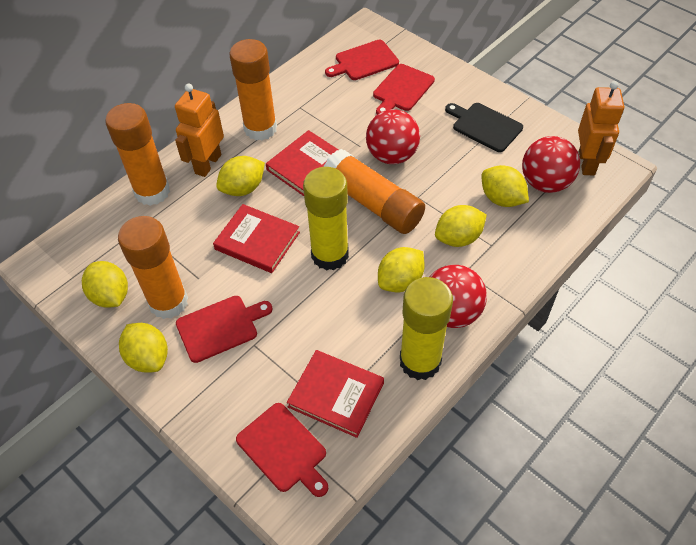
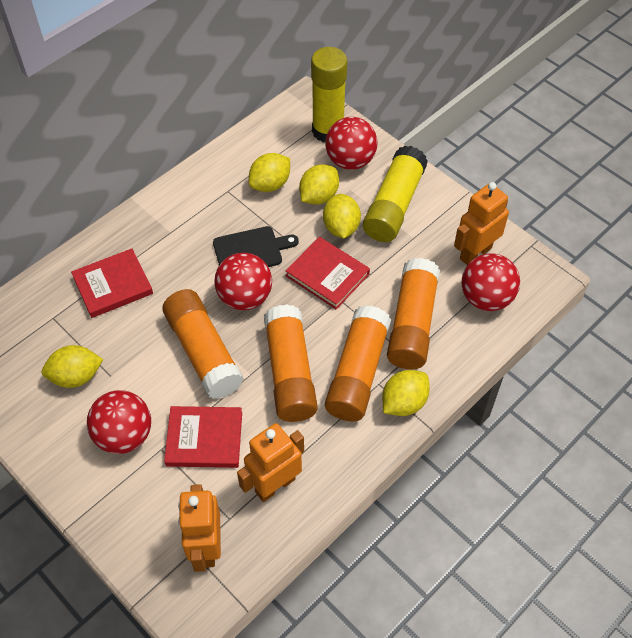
orange robot: [175,83,224,177] [578,81,624,175] = 2 -> [178,484,221,572] [237,423,304,502] [454,182,509,265] = 3
red ball: [366,109,420,164] [430,265,487,328] [522,136,580,193] = 3 -> [87,390,151,454] [215,253,272,310] [325,117,378,170] [462,253,520,311] = 4
red cutting board: [176,296,273,363] [236,403,328,497] [325,40,399,80] [373,64,435,114] = 4 -> none = 0
yellow lemon: [82,261,128,308] [119,323,168,373] [216,156,265,196] [378,247,425,292] [435,205,487,247] [482,165,529,207] = 6 -> [42,345,103,388] [249,153,290,192] [299,164,339,205] [323,194,361,239] [382,370,430,416] = 5

